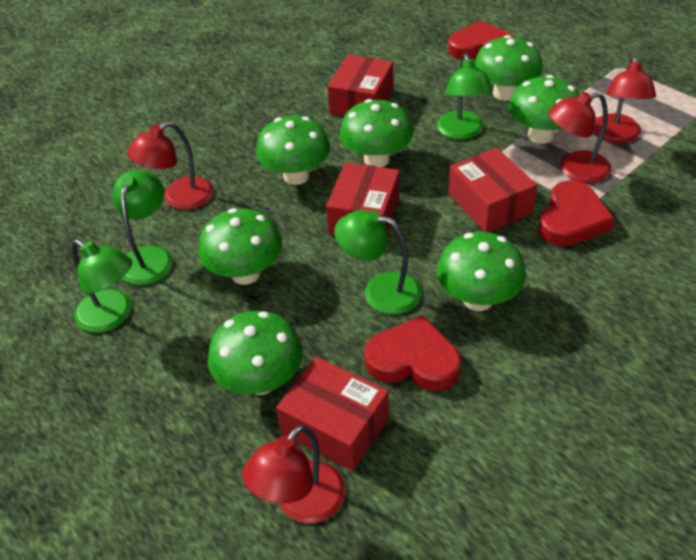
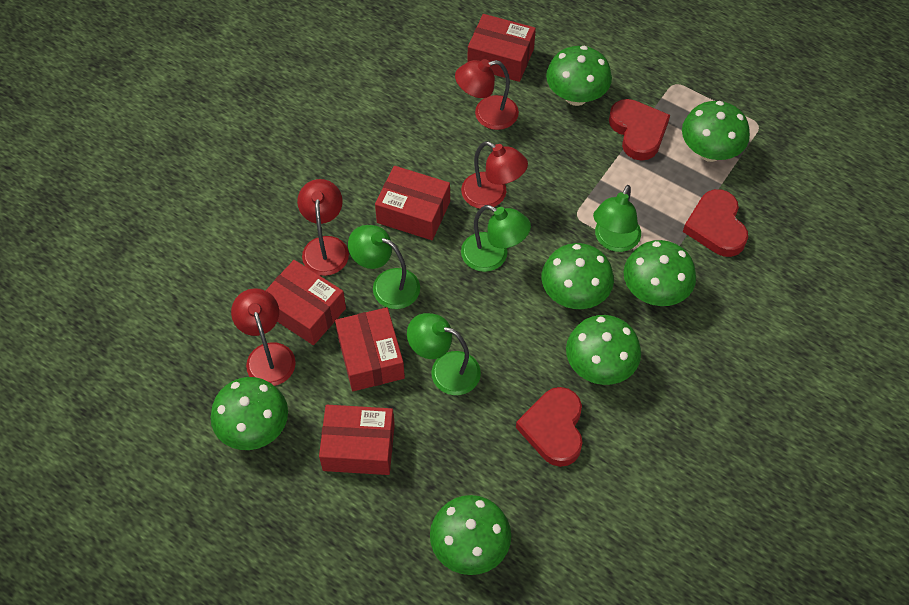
red box: [276,357,389,471] [326,162,400,235] [328,55,393,116] [448,148,537,232] = 4 -> [265,260,346,345] [319,405,395,475] [335,307,405,391] [375,166,450,240] [468,14,536,82] = 5

